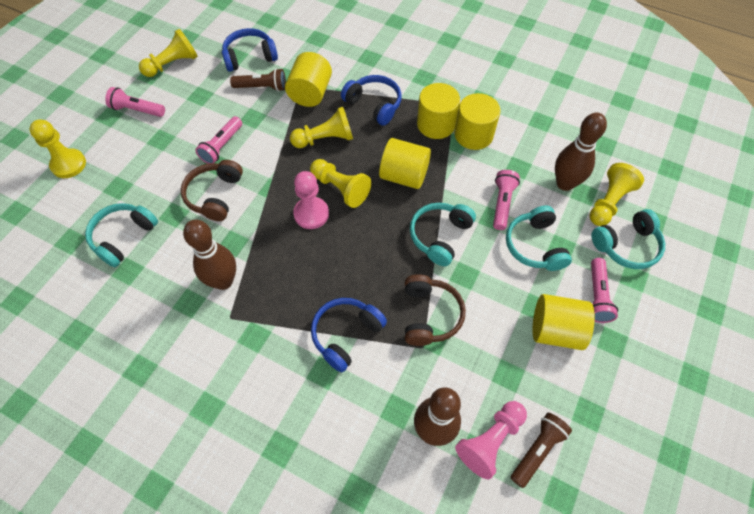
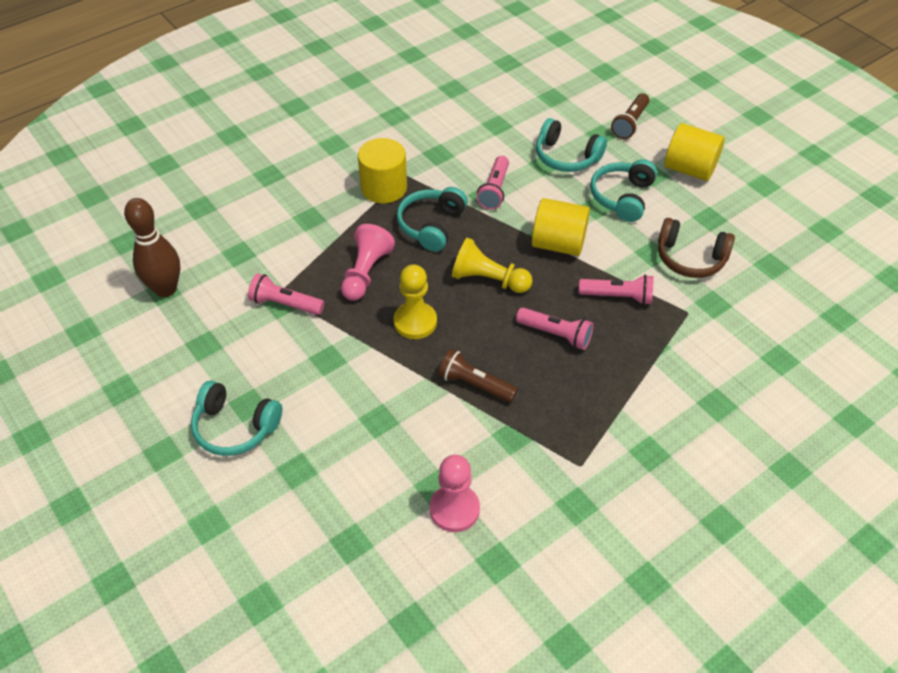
blue headphones: [222,28,278,72] [311,298,387,372] [341,75,402,126] = 3 -> none = 0
brown bowling pin: [183,220,236,290] [414,388,461,446] [555,112,607,191] = 3 -> [124,198,180,297] = 1
brown headphones: [181,160,243,221] [405,274,466,346] = 2 -> [658,218,735,278] = 1
yellow cylinder: [285,52,332,107] [379,138,431,189] [417,83,460,139] [455,93,500,150] [533,294,595,350] = 5 -> [358,138,407,203] [532,198,590,256] [665,123,725,181] = 3
yellow pawn: [29,119,86,178] [139,29,198,77] [290,107,353,148] [310,159,371,208] [590,163,644,226] = 5 -> [394,264,437,339] [452,238,533,293] = 2

